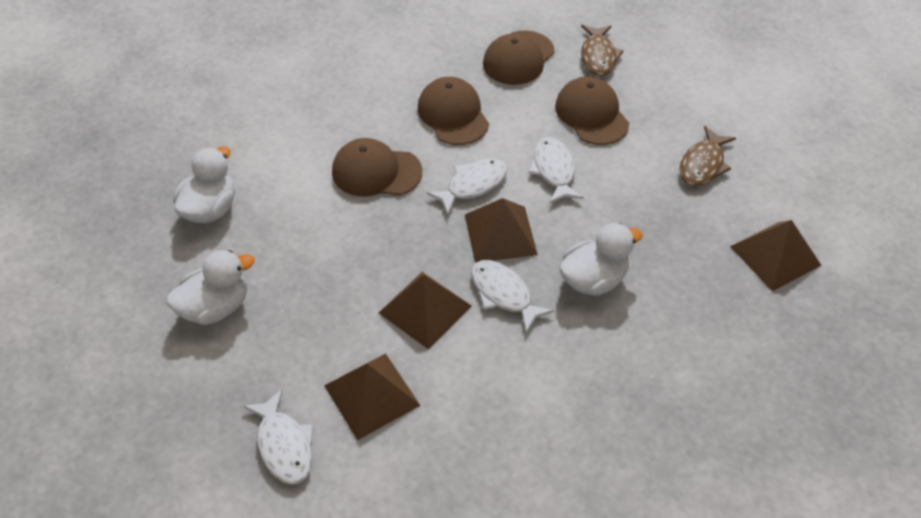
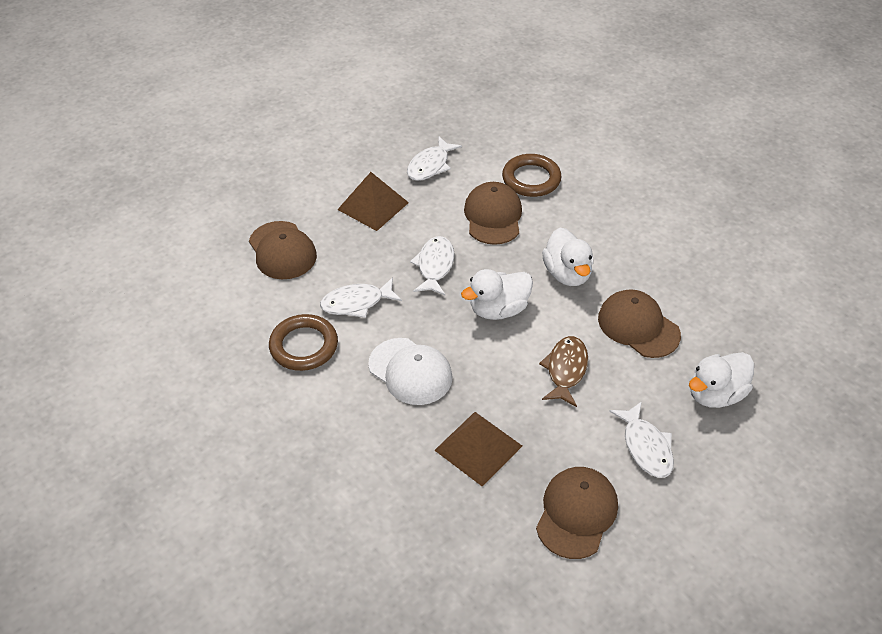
brown fish: [581,25,623,76] [679,126,736,186] = 2 -> [539,336,588,407] = 1
brown pyramid: [324,353,421,440] [379,272,471,350] [465,198,538,263] [730,220,821,291] = 4 -> [337,172,409,231] [434,412,522,487] = 2
brown ring: none = 0 -> [269,314,338,371] [502,154,561,197] = 2
white cap: none = 0 -> [368,338,452,405] = 1

